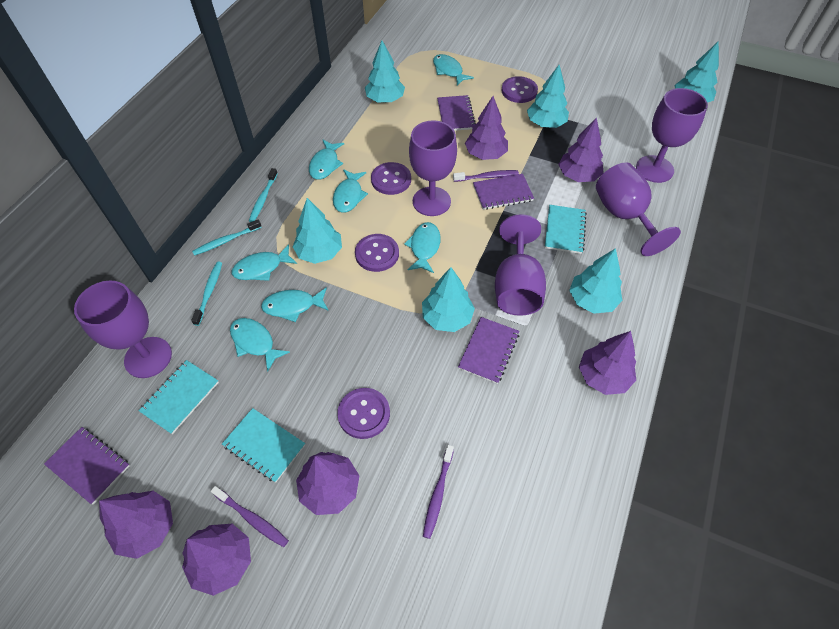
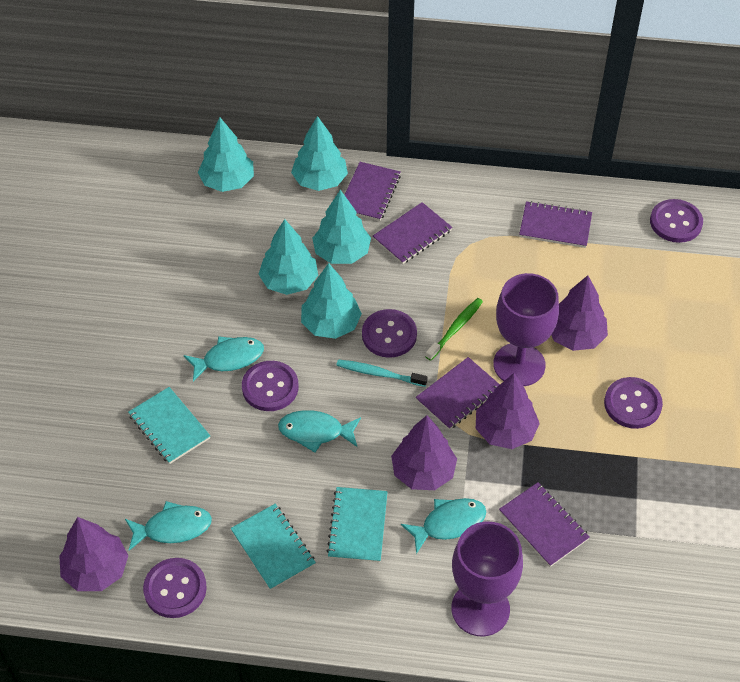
green toothbrush: none = 0 -> [425,298,483,361] = 1
purple button: [337,388,390,439] [355,234,399,272] [371,162,411,195] [502,76,538,103] = 4 -> [143,558,207,618] [242,361,298,411] [362,309,417,358] [604,377,663,429] [650,199,703,243] = 5
purple goblet: [74,281,172,378] [409,120,457,216] [495,214,546,316] [596,162,681,256] [636,88,708,183] = 5 -> [451,521,523,636] [493,273,559,386] = 2
purple notebook: [44,427,130,504] [437,95,476,131] [458,317,519,384] [473,174,534,210] = 4 -> [345,162,401,221] [373,202,452,264] [415,357,500,430] [499,482,590,567] [519,201,592,248] = 5
purple toothbrush: [211,486,289,547] [423,445,454,539] [453,170,519,182] = 3 -> none = 0
purple tree: [99,491,173,559] [182,524,251,596] [296,452,359,515] [465,96,508,160] [558,118,604,182] [579,331,636,395] = 6 -> [59,517,129,591] [391,415,457,490] [476,373,540,449] [551,275,608,351] = 4
turquoise fish: [230,318,290,371] [232,244,297,281] [261,287,329,322] [309,139,344,180] [333,169,368,213] [404,222,441,273] [433,54,474,85] = 7 -> [125,501,212,551] [184,336,264,382] [278,410,361,452] [401,498,486,554] = 4
turquoise toothbrush: [191,262,222,326] [192,220,262,256] [249,168,278,222] = 3 -> [336,360,428,387] = 1
turquoise tree: [292,198,342,264] [365,40,405,103] [422,267,475,332] [527,65,569,128] [569,248,622,314] [674,41,719,103] = 6 -> [198,118,254,192] [258,219,318,295] [291,116,348,191] [301,263,362,339] [312,190,371,264] = 5

